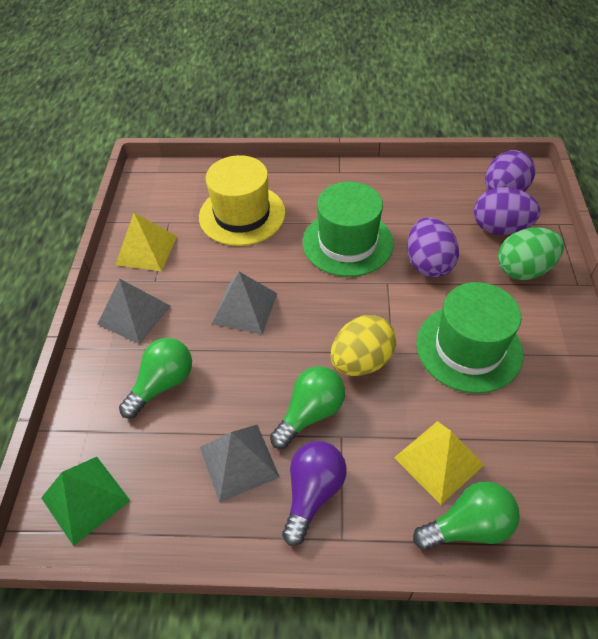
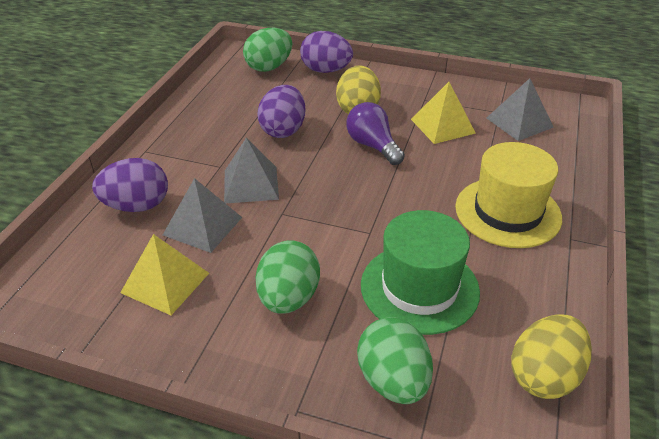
green egg: [498,228,564,280] = 1 -> [243,28,292,72] [256,240,320,314] [357,317,433,404] = 3
green hat: [303,182,394,277] [416,282,523,393] = 2 -> [361,210,480,335] = 1
green light bulb: [119,338,192,419] [270,366,345,449] [413,481,520,550] = 3 -> none = 0
green pyramid: [41,457,131,546] = 1 -> none = 0
yellow egg: [331,315,396,376] = 1 -> [336,65,381,114] [511,314,592,399] = 2

